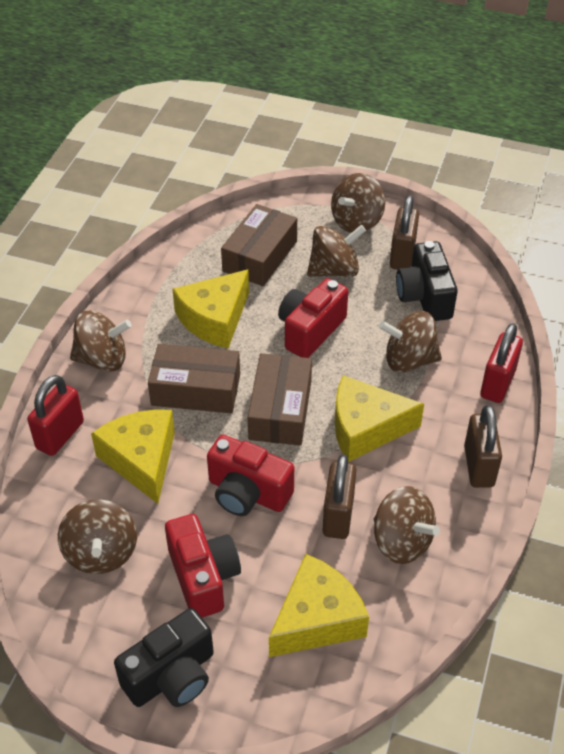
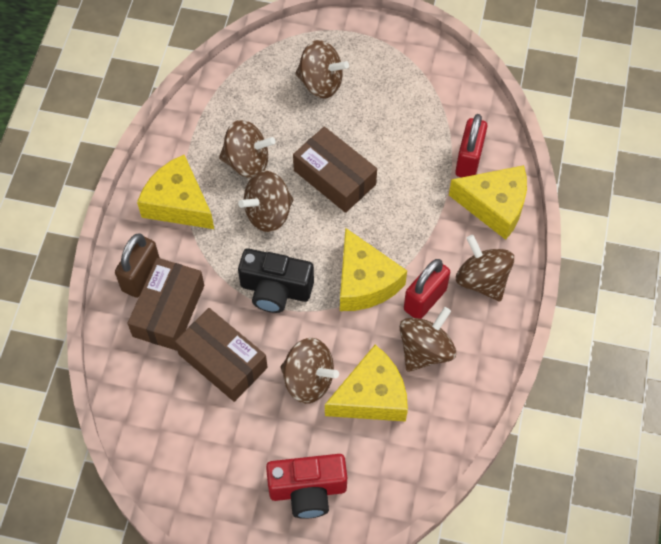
black camera: [114,608,214,707] [396,241,458,321] = 2 -> [238,248,314,313] = 1
brown padlock: [323,454,356,539] [390,195,419,270] [464,405,502,488] = 3 -> [115,233,160,298] = 1
red camera: [165,514,241,618] [207,435,294,516] [278,278,348,358] = 3 -> [266,454,347,519] = 1

